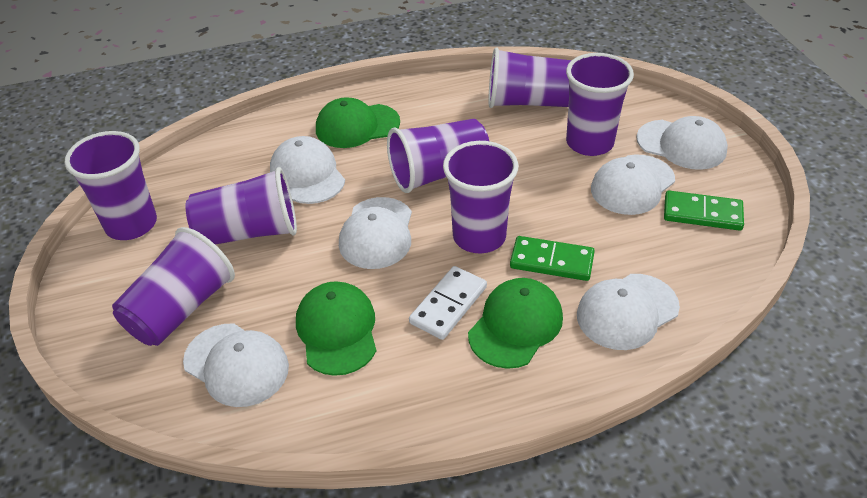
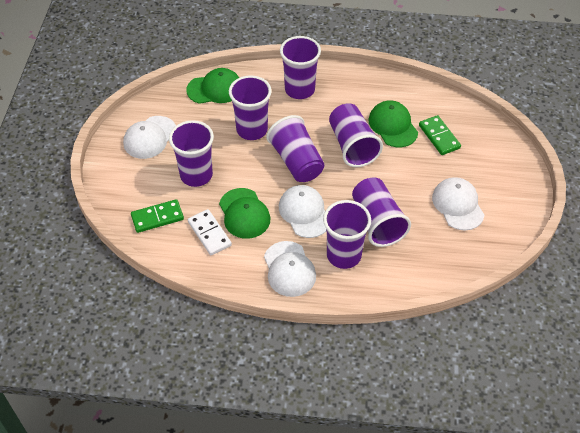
white cap: [183,324,289,407] [270,136,345,204] [339,197,412,269] [577,274,680,350] [591,154,675,215] [636,116,728,170] = 6 -> [123,116,176,159] [264,241,316,297] [279,185,326,238] [432,177,484,231] = 4

